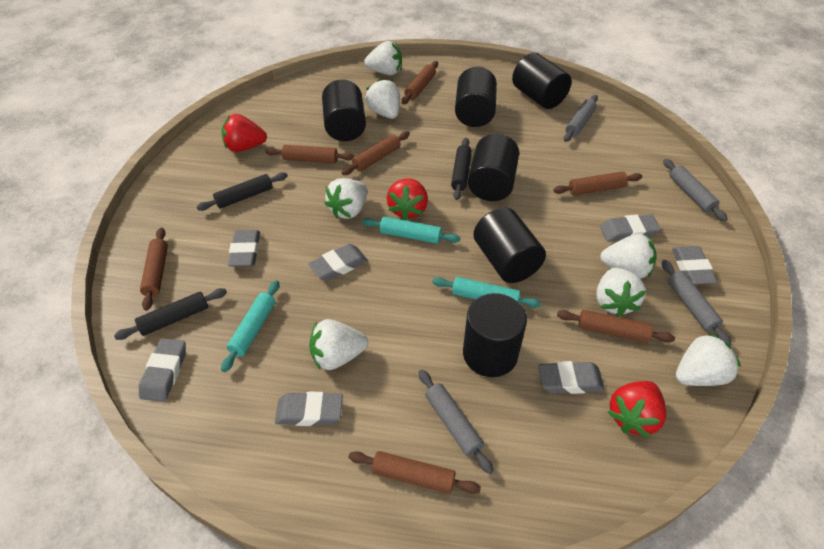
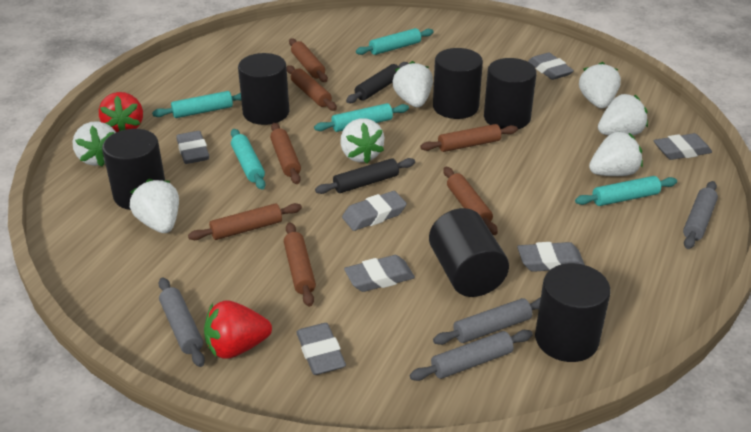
black rolling pin: [114,288,227,340] [197,172,288,211] [451,138,472,200] = 3 -> [315,158,415,194] [346,62,409,103] = 2
red strawberry: [221,114,267,152] [387,178,428,220] [608,381,666,438] = 3 -> [99,92,143,132] [204,301,272,359] = 2
turquoise rolling pin: [221,280,279,372] [362,217,460,244] [432,277,541,308] = 3 -> [152,91,241,118] [231,129,265,190] [314,103,409,132] [356,28,434,55] [575,176,677,206] = 5

